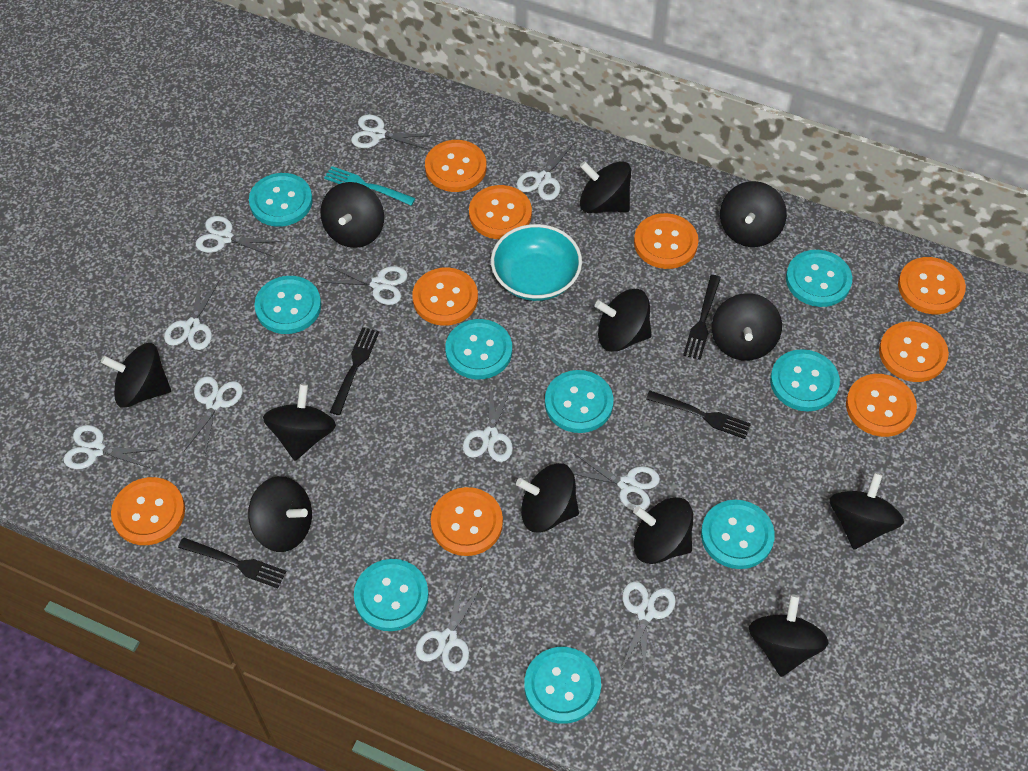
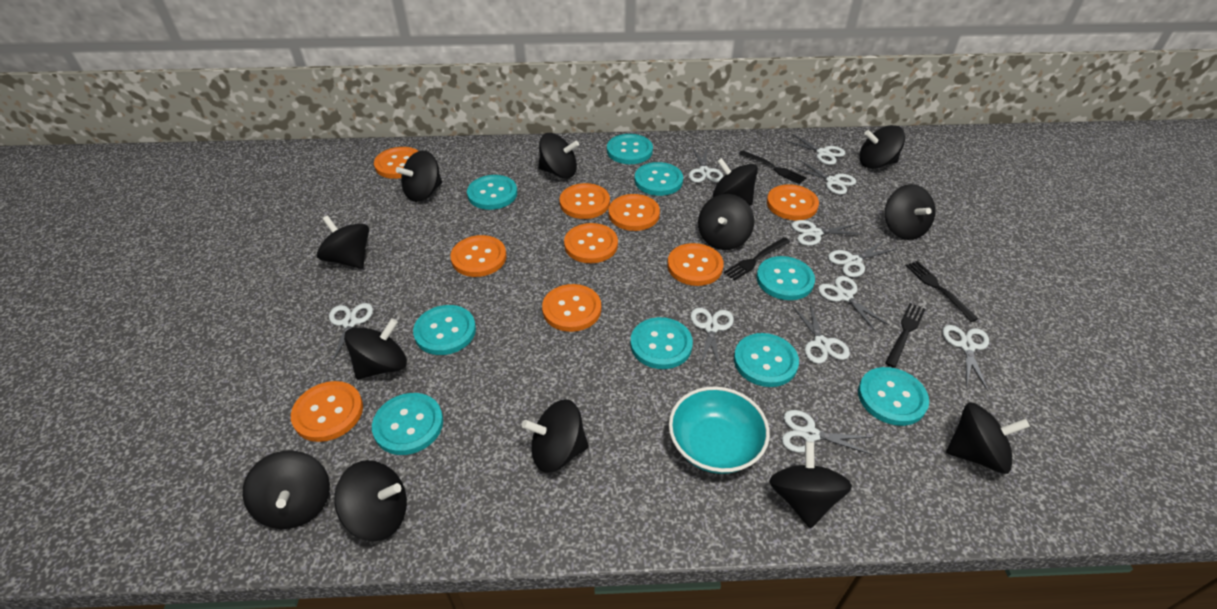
black spinning top: [101,343,171,408] [248,476,312,552] [263,384,336,461] [320,182,384,248] [516,463,579,533] [580,161,631,213] [595,289,652,352] [633,497,693,564] [712,293,782,360] [720,181,787,247] [749,594,828,677] [830,472,904,549] = 12 -> [243,451,330,529] [317,215,369,269] [334,460,407,541] [344,318,407,379] [396,150,442,202] [522,400,589,473] [539,133,579,179] [698,194,754,250] [713,158,758,205] [769,441,852,528] [859,125,905,169] [885,184,935,240] [946,402,1030,474] = 13
turquoise fork: [324,166,416,206] = 1 -> none = 0

